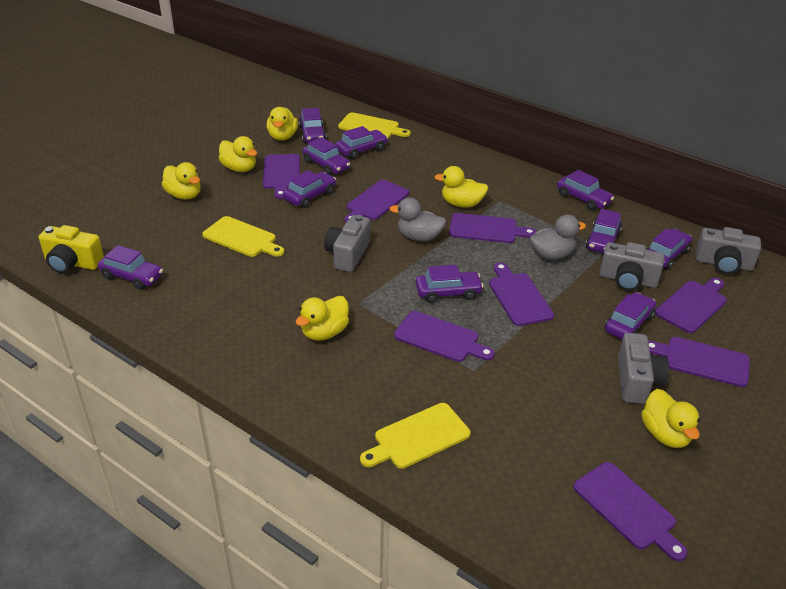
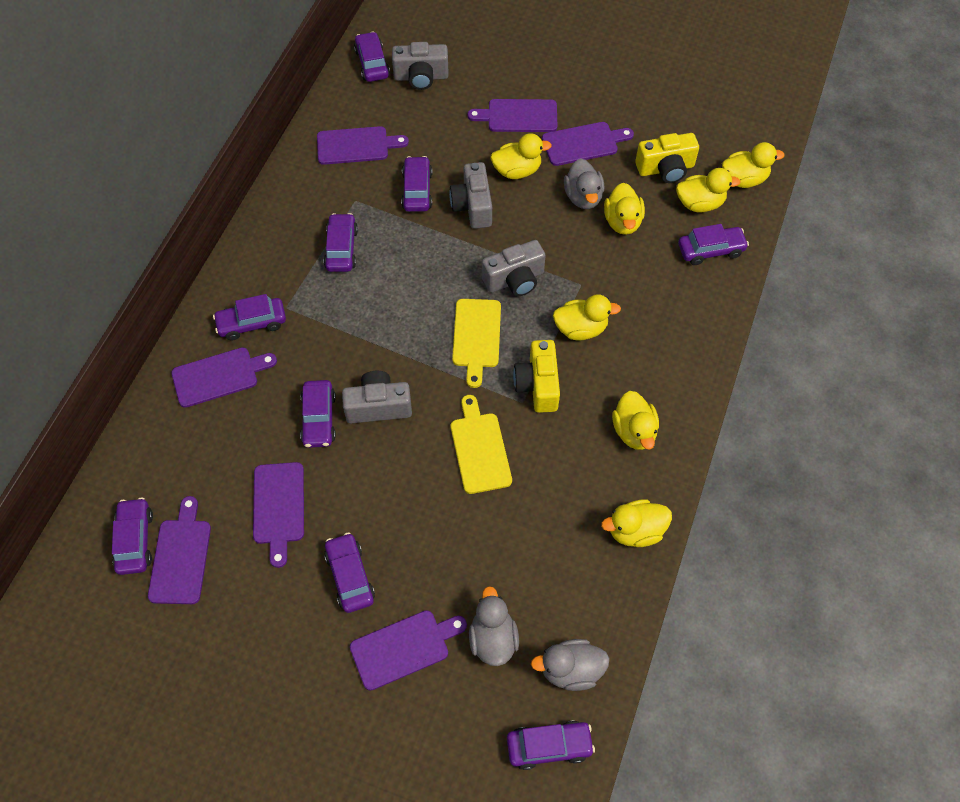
grey duck: [389,197,446,242] [530,214,586,260] = 2 -> [469,586,519,666] [531,639,610,691] [564,158,604,209] = 3
purple car: [98,245,163,290] [283,170,336,208] [299,108,326,143] [303,137,350,176] [335,126,388,159] [416,265,484,303] [557,170,614,211] [585,209,622,253] [605,292,656,339] [647,228,692,270] = 10 -> [112,498,153,575] [213,294,286,340] [300,380,336,448] [324,213,358,272] [324,532,375,613] [354,32,390,82] [401,156,432,212] [507,721,595,770] [678,224,749,265] = 9
purple cutting board: [263,154,300,199] [344,180,409,223] [394,311,495,362] [449,213,536,243] [489,262,554,326] [573,462,687,561] [648,337,750,387] [655,278,727,333] = 8 -> [148,496,211,604] [171,347,277,408] [253,462,304,568] [317,126,409,165] [350,610,467,691] [467,99,557,132] [542,122,634,166] = 7
yellow camera: [39,225,104,273] = 1 -> [513,340,560,413] [635,133,699,183] = 2
yellow cutting board: [202,216,284,257] [338,112,411,138] [360,403,471,469] = 3 -> [451,395,512,494] [452,299,501,388] = 2
yellow duck: [161,162,201,200] [218,136,257,172] [266,107,298,141] [295,296,349,341] [434,166,488,208] [641,389,700,448] = 6 -> [490,133,552,179] [553,294,621,340] [601,499,672,547] [604,183,645,235] [612,391,659,450] [676,168,741,212] [722,142,784,188] = 7

